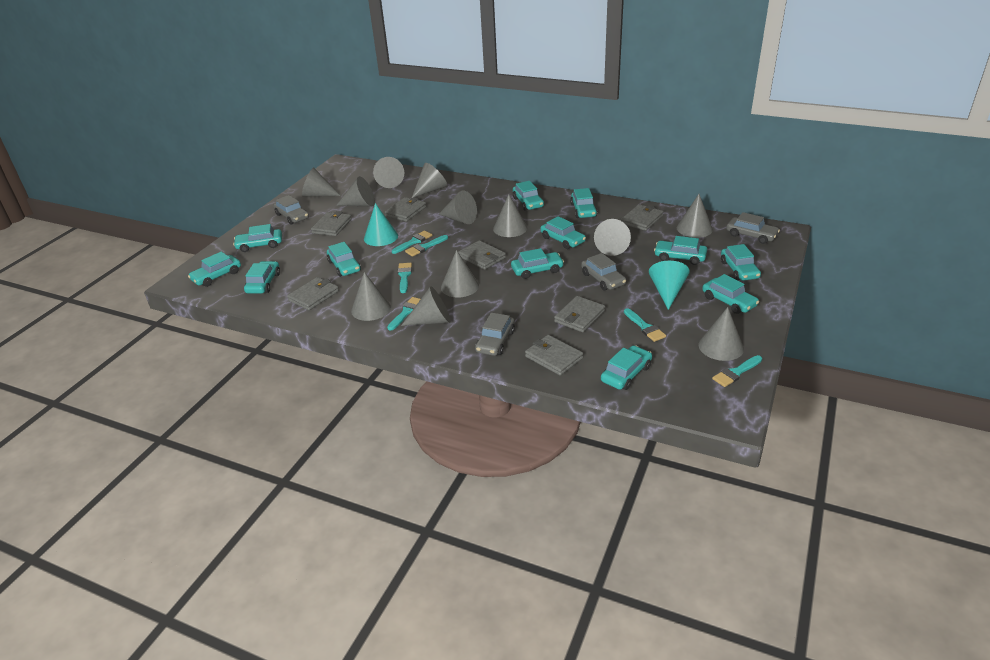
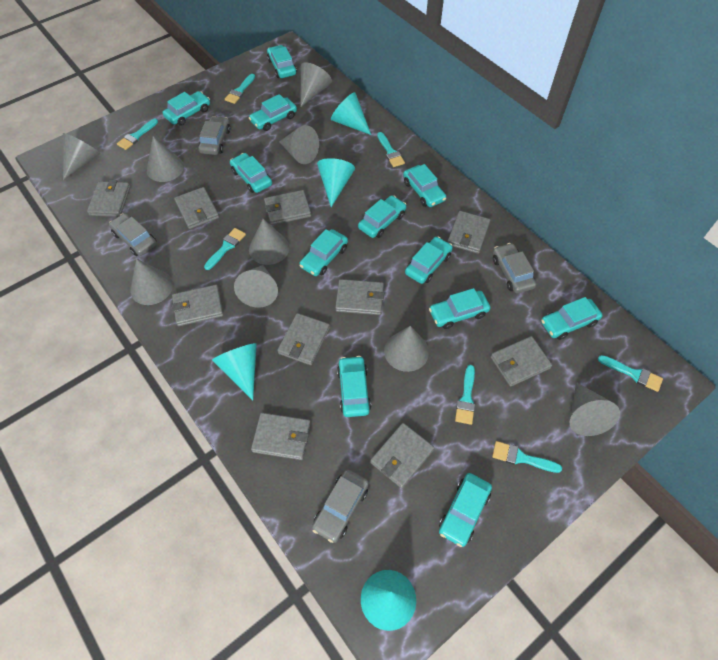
grey cone: [302,168,341,197] [336,176,375,206] [351,272,391,321] [373,157,404,188] [401,286,451,326] [412,163,447,198] [439,191,477,224] [441,250,479,298] [493,194,527,237] [594,219,631,256] [677,194,713,238] [699,307,744,361] = 12 -> [63,133,100,180] [130,259,173,305] [147,136,184,182] [234,265,278,307] [249,219,289,265] [279,125,319,164] [301,62,332,107] [384,326,429,372] [570,382,620,436] = 9
grey wallet: [287,277,339,310] [311,211,352,236] [385,197,426,222] [458,240,506,270] [525,335,583,376] [554,296,605,332] [621,204,663,231] = 7 -> [87,180,131,217] [172,285,224,326] [174,187,219,229] [251,413,311,460] [264,190,311,225] [277,313,330,365] [335,279,384,315] [370,423,434,488] [447,211,490,254] [491,336,552,387] = 10
turquoise brush: [387,297,421,331] [392,230,432,254] [398,263,412,293] [405,235,448,257] [624,308,666,342] [712,355,762,387] = 6 -> [117,119,158,150] [204,228,246,270] [225,74,255,104] [377,132,405,167] [455,365,475,425] [492,441,562,473] [598,355,663,392] = 7
turquoise cone: [364,203,398,246] [649,261,690,310] = 2 -> [212,343,257,400] [317,158,355,207] [331,92,371,135] [361,570,416,631] = 4

